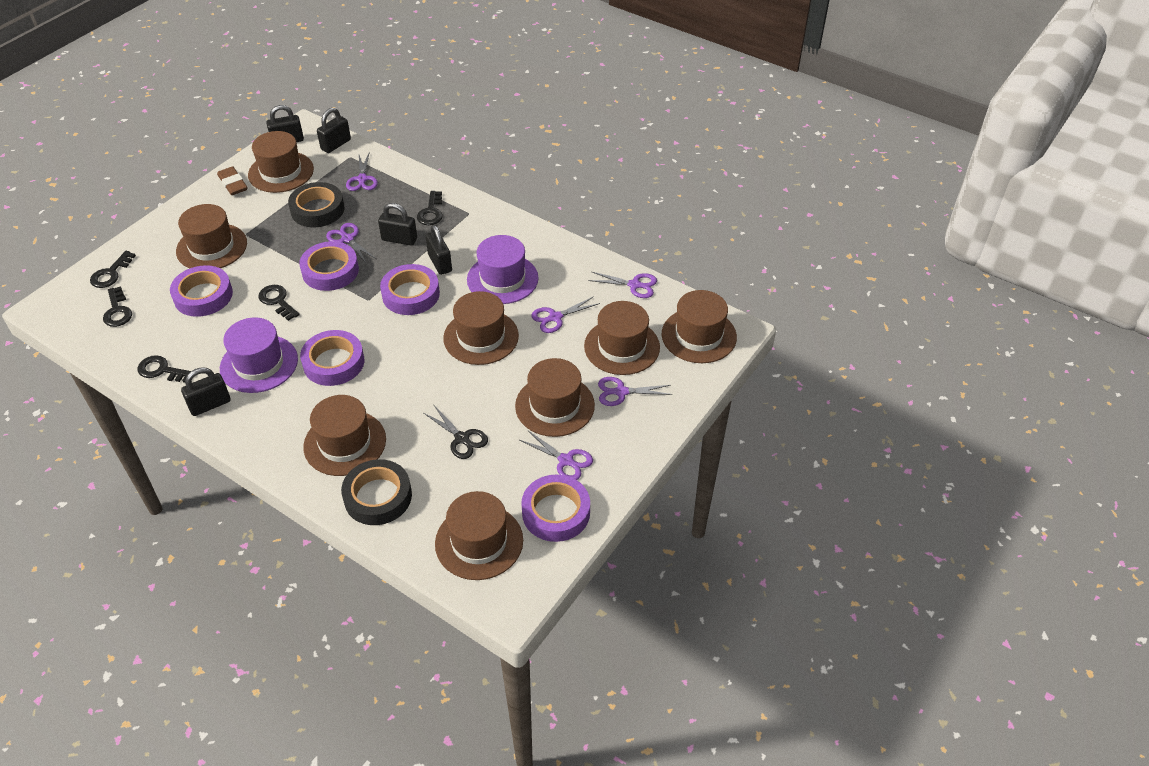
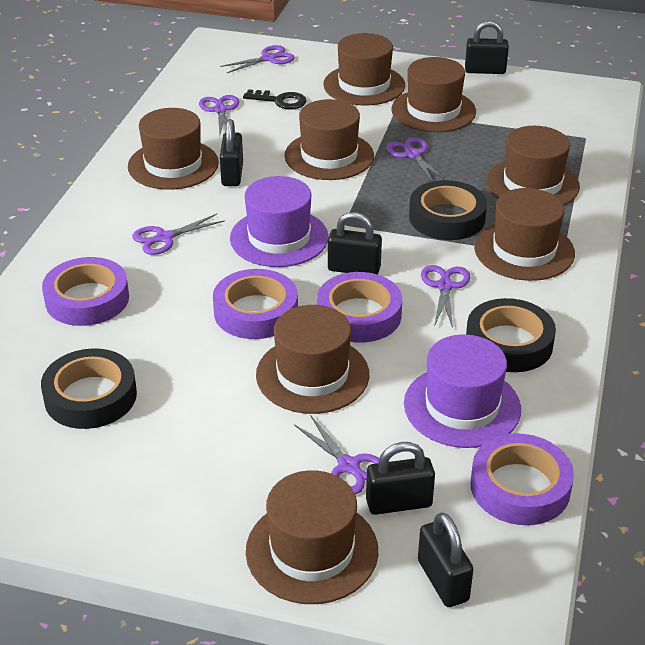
black key: [90,251,136,288] [103,286,132,327] [137,355,191,383] [258,285,300,321] [417,191,443,225] = 5 -> [243,89,307,110] = 1
black scissors: [424,405,488,459] = 1 -> none = 0
black tape: [288,182,344,227] [341,459,412,525] = 2 -> [41,348,137,429] [409,180,487,240] [466,298,556,372] = 3
brown eraser: [217,167,248,195] = 1 -> none = 0
purple tape: [170,265,233,317] [299,241,359,291] [300,330,364,386] [380,264,440,315] [521,475,590,542] = 5 -> [42,257,129,326] [213,269,298,339] [317,272,402,343] [470,433,574,525] = 4

